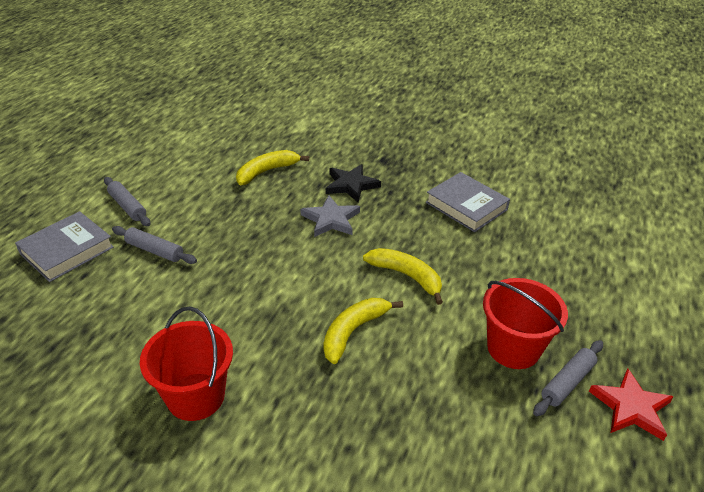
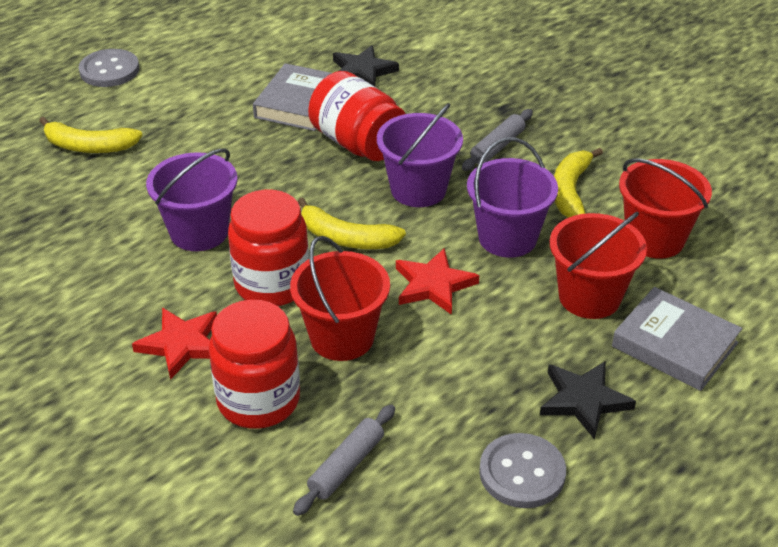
black star: [326,164,381,202] = 1 -> [333,45,399,86] [540,361,636,439] = 2
grey button: none = 0 -> [79,49,139,87] [479,433,566,508] = 2
grey rolling pin: [104,177,151,226] [112,226,197,264] [533,340,603,416] = 3 -> [293,404,395,516] [462,109,533,171] = 2
grey star: [300,195,360,237] = 1 -> none = 0
purple bucket: none = 0 -> [146,148,238,251] [377,103,463,207] [467,137,558,258] = 3
red bucket: [140,307,233,421] [483,278,568,369] = 2 -> [290,236,390,361] [550,212,647,319] [619,158,712,259] = 3
red jar: none = 0 -> [209,300,300,429] [228,190,309,306] [308,71,406,161] = 3
red star: [589,369,673,441] = 1 -> [132,308,217,380] [396,248,479,315] = 2

